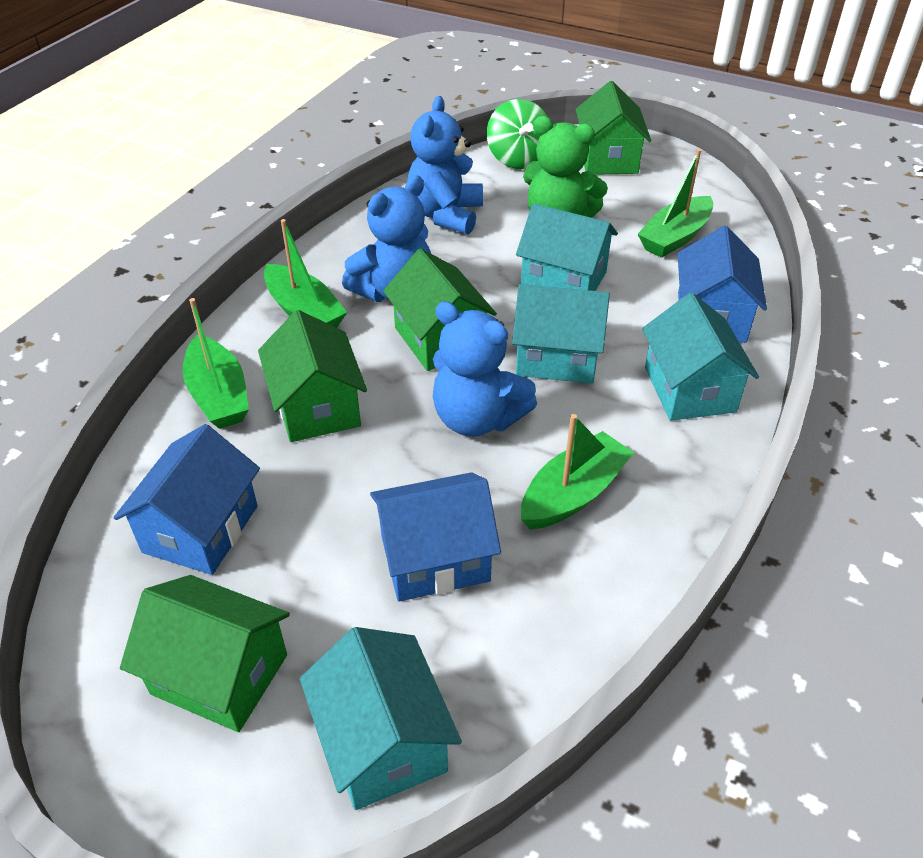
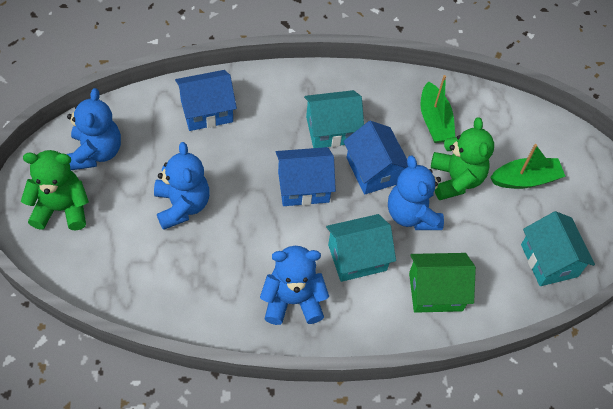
blue teddy bear: [342,175,431,302] [408,96,483,235] [433,301,537,437] = 3 -> [67,88,121,170] [154,142,210,230] [260,246,329,325] [388,155,444,230] = 4
green boat: [183,298,249,429] [264,219,347,328] [521,414,634,529] [637,149,713,258] = 4 -> [420,75,455,143] [490,144,565,189] = 2
green house: [120,575,290,732] [258,310,367,442] [383,248,497,371] [576,81,651,175] = 4 -> [409,253,476,313] = 1
green spinning top: [487,99,548,169] = 1 -> none = 0
green teddy bear: [523,116,608,218] = 1 -> [21,150,89,231] [431,117,494,200] = 2
turquoise house: [300,627,462,810] [512,284,610,383] [516,204,618,291] [642,293,759,421] = 4 -> [304,90,364,148] [326,214,396,282] [521,211,595,286] = 3

